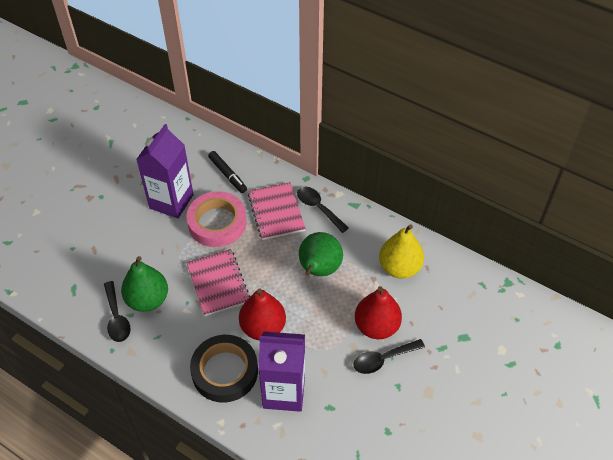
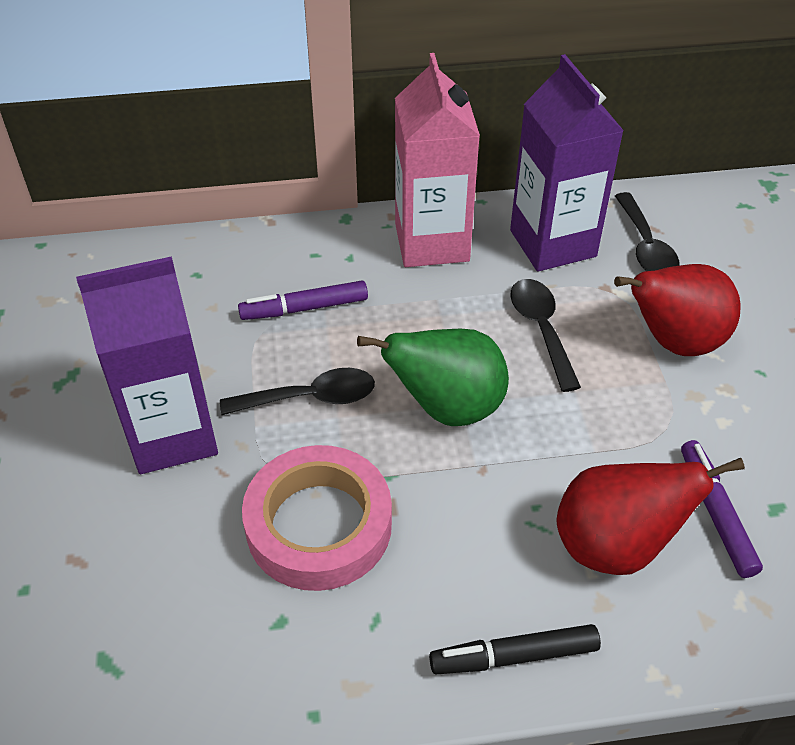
black tape: [190,335,258,402] = 1 -> none = 0
green pear: [121,256,168,312] [299,232,343,276] = 2 -> [357,329,509,426] = 1
pink carton: none = 0 -> [395,53,480,267] = 1
pink notebook: [186,249,250,316] [248,182,306,240] = 2 -> none = 0
purple marker: none = 0 -> [238,281,368,320] [681,440,763,578] = 2
yellow pear: [379,224,424,278] = 1 -> none = 0

